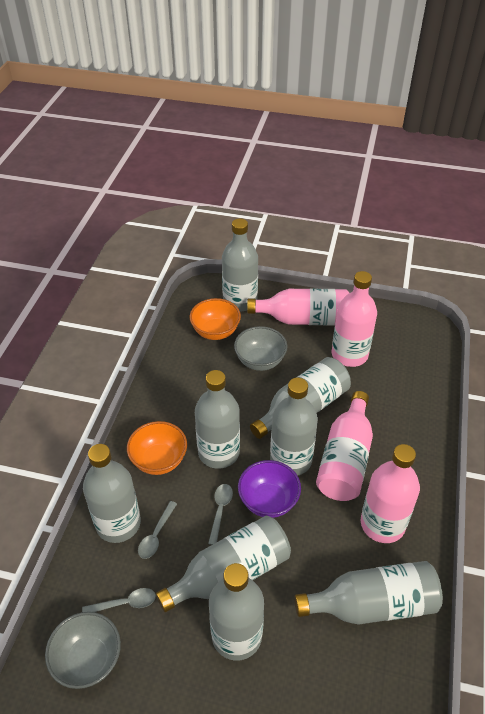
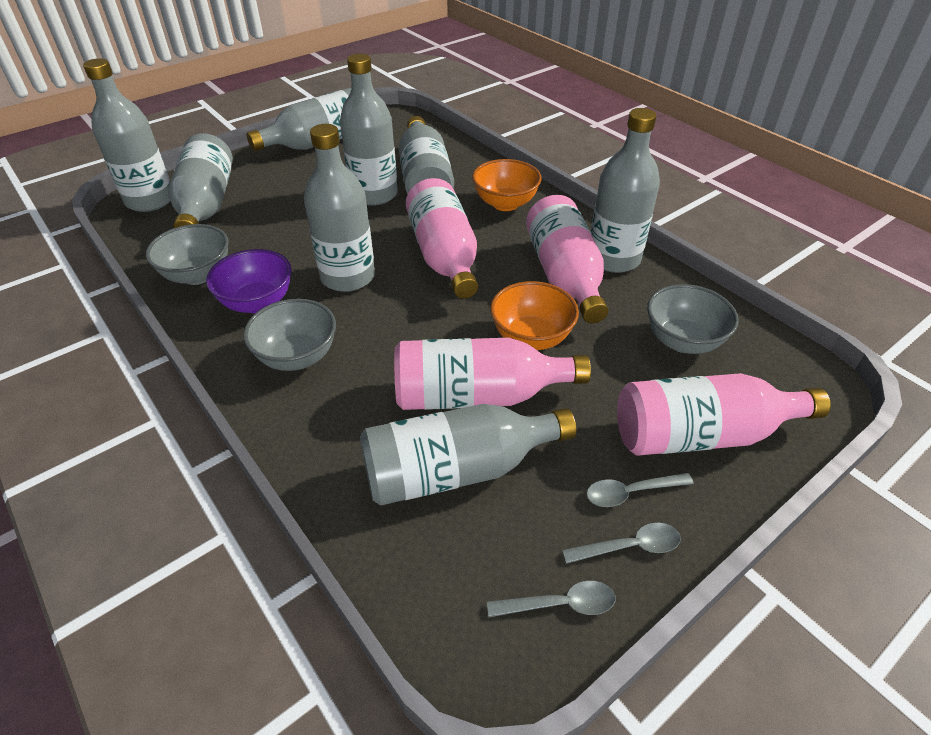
grey bowl: [45,612,121,689] [234,326,287,371] = 2 -> [146,224,229,285] [243,299,336,371] [647,284,739,354] = 3

